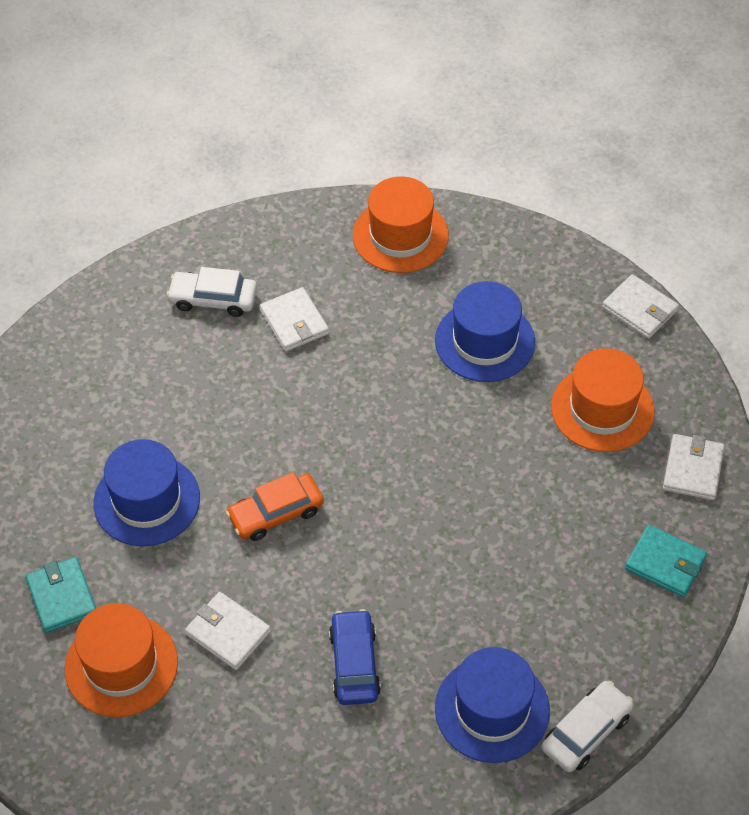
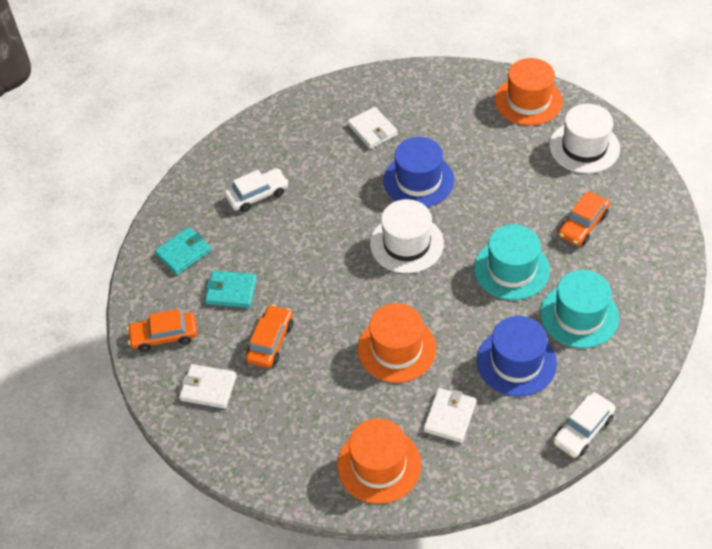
blue car: [329,609,381,705] = 1 -> none = 0
blue hat: [94,439,200,546] [435,281,535,382] [435,647,550,763] = 3 -> [383,137,454,207] [477,316,557,397] = 2
orange car: [226,472,324,541] = 1 -> [127,309,197,352] [246,305,293,368] [558,192,610,246] = 3
turquoise hat: none = 0 -> [474,224,550,300] [540,270,619,348] = 2
white hat: none = 0 -> [370,199,444,273] [549,104,620,174] = 2
white wallet: [185,592,271,670] [260,287,329,352] [602,274,679,339] [663,434,725,500] = 4 -> [179,364,237,409] [348,107,398,149] [423,388,476,443] = 3

